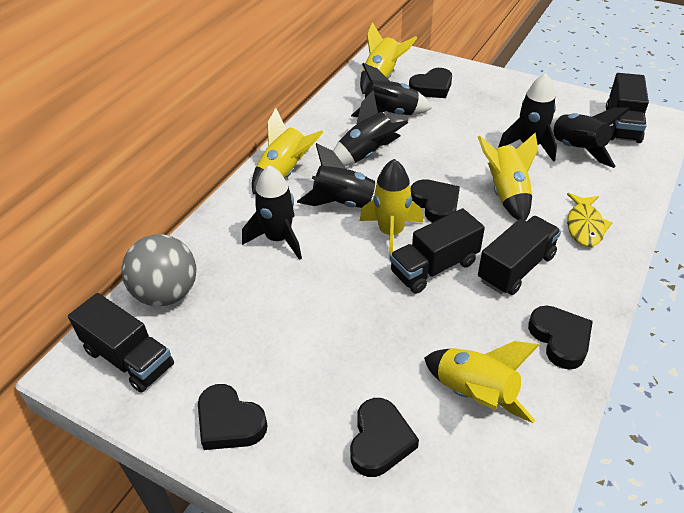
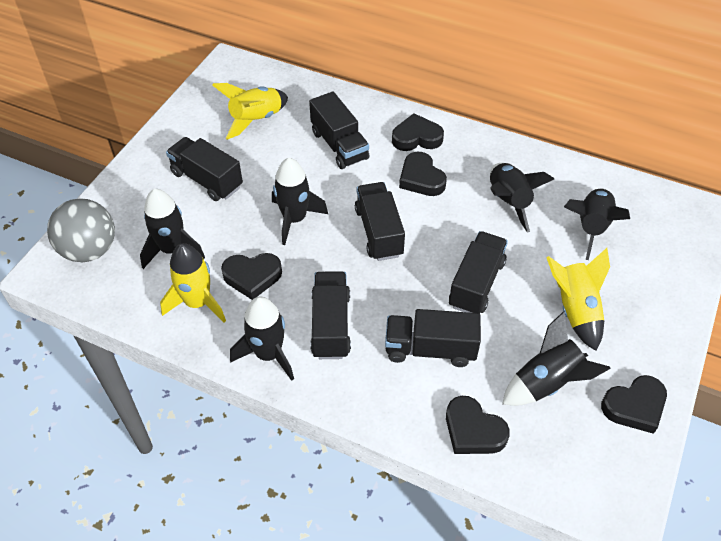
black truck: [68,293,174,393] [390,208,485,294] [478,216,561,295] [606,73,649,143] = 4 -> [166,137,243,201] [309,92,369,169] [310,271,351,359] [355,182,405,261] [385,309,481,367] [449,231,508,314] = 6
yellow fish: [567,193,612,247] = 1 -> none = 0
yellow rocket: [252,108,323,195] [360,22,417,94] [360,159,423,259] [424,341,539,423] [478,132,538,221] = 5 -> [160,243,226,322] [212,83,288,140] [546,248,610,351] = 3

